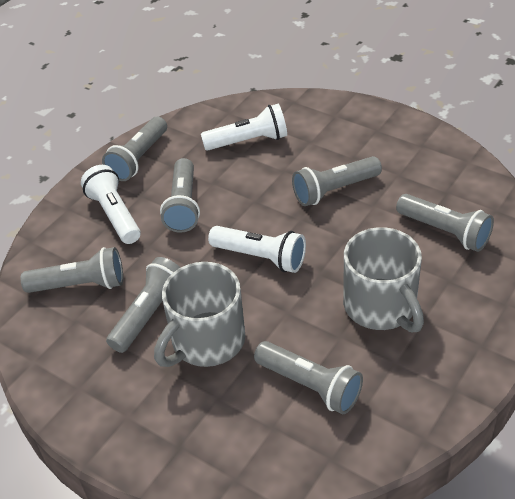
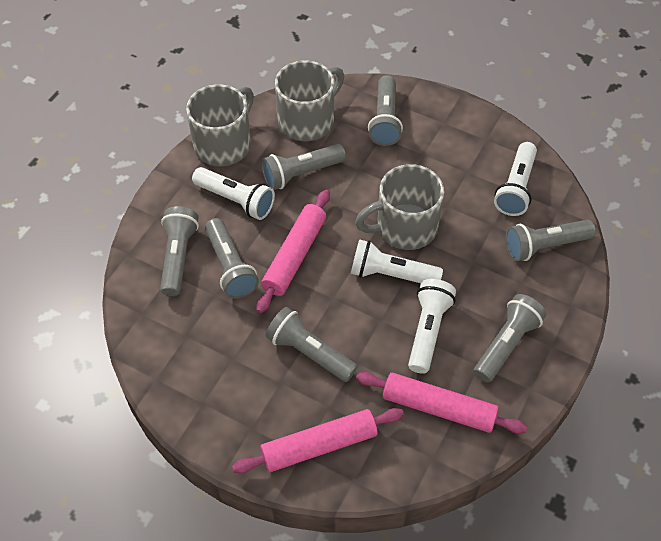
grey mug: [154,262,245,367] [343,227,424,332] = 2 -> [186,84,254,166] [275,61,344,141] [355,164,444,250] = 3
pink rolling pin: none = 0 -> [232,408,404,474] [257,190,330,313] [356,372,527,434] = 3
white flashlight: [81,165,141,244] [201,104,287,151] [208,226,306,273] = 3 -> [192,167,275,220] [351,239,443,283] [408,279,456,374] [494,142,537,216] = 4

